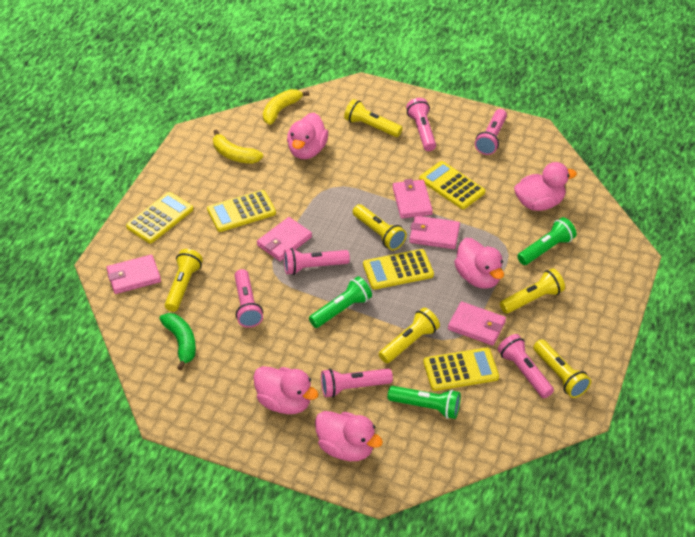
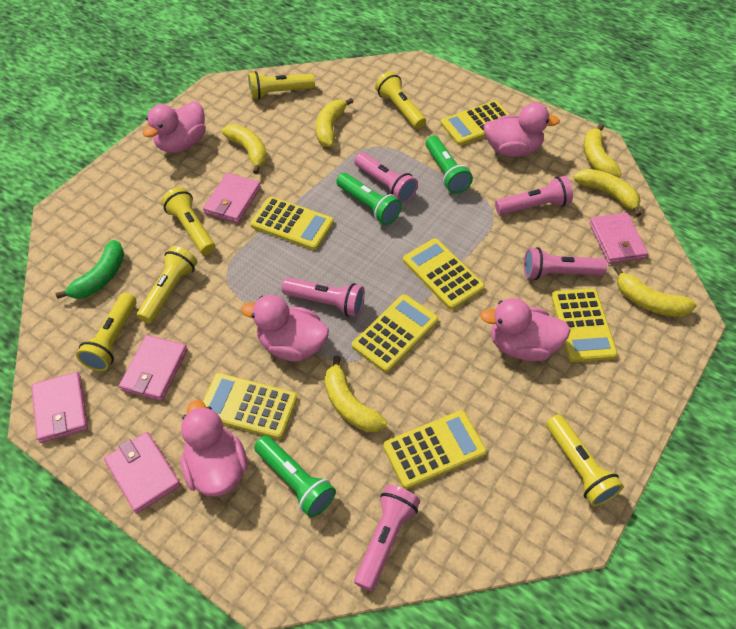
pink flashlight: [235,269,263,328] [284,248,350,275] [321,369,393,398] [406,98,436,151] [475,109,507,155] [498,334,554,398] = 6 -> [282,278,365,317] [354,152,418,203] [354,485,420,591] [495,176,573,215] [524,247,607,280] = 5
yellow banana: [213,130,263,164] [263,89,309,125] = 2 -> [221,125,267,174] [316,98,353,147] [325,356,387,432] [573,169,642,217] [584,124,622,178] [614,266,697,317] = 6
yellow calculator: [126,192,193,243] [207,190,276,232] [363,249,434,290] [419,161,485,209] [423,348,499,391] = 5 -> [203,373,298,439] [250,197,334,250] [352,294,438,373] [383,410,487,489] [403,238,485,310] [441,101,510,146] [551,288,618,362] = 7

